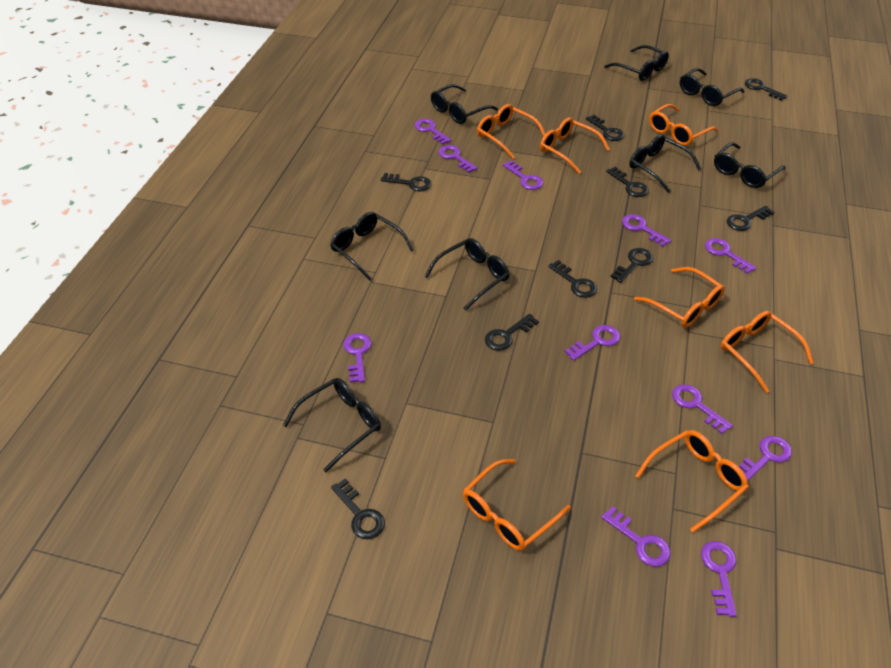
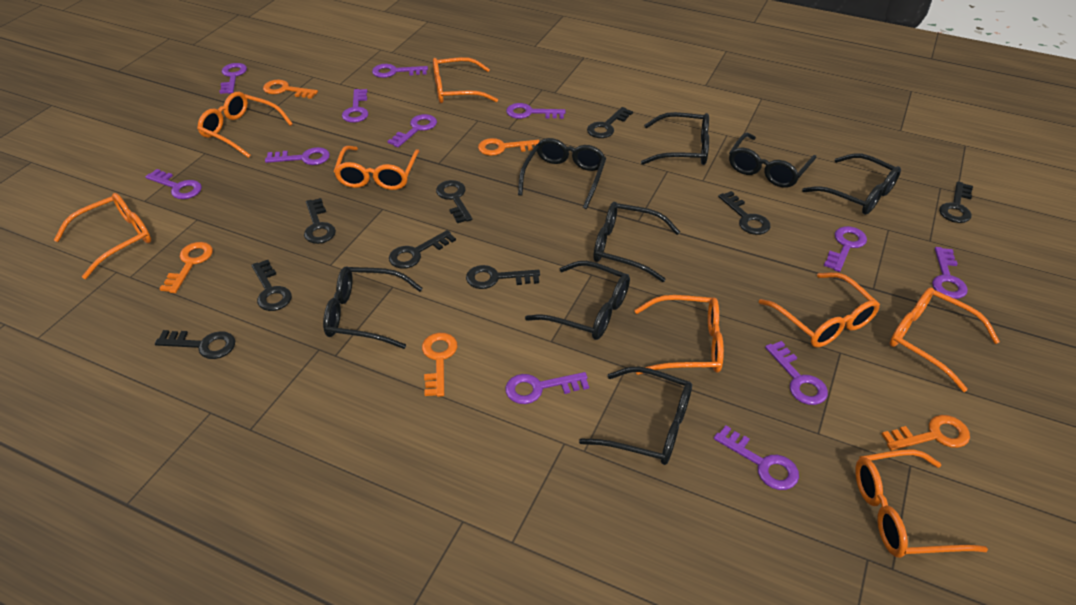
orange glasses: [463,459,571,551] [477,104,545,159] [540,118,610,174] [634,267,725,328] [635,430,749,533] [649,104,718,146] [721,311,814,393] = 7 -> [54,193,151,279] [197,92,293,158] [334,146,420,190] [433,57,498,103] [634,295,724,375] [759,272,880,347] [855,449,988,558] [890,287,1000,392] = 8
orange key: none = 0 -> [159,242,213,293] [263,80,318,99] [422,332,457,397] [478,138,540,156] [881,415,970,451] = 5
purple key: [344,333,371,383] [415,119,452,145] [439,145,478,173] [503,160,543,190] [565,325,620,361] [601,506,670,567] [622,214,671,247] [672,384,733,434] [701,541,737,617] [705,238,756,274] [739,436,792,481] = 11 -> [145,169,202,199] [219,63,247,94] [265,147,330,165] [342,89,368,123] [372,64,428,78] [387,114,437,147] [505,372,589,404] [506,103,565,119] [714,425,799,490] [765,341,828,405] [824,226,867,272] [932,247,968,299] = 12

